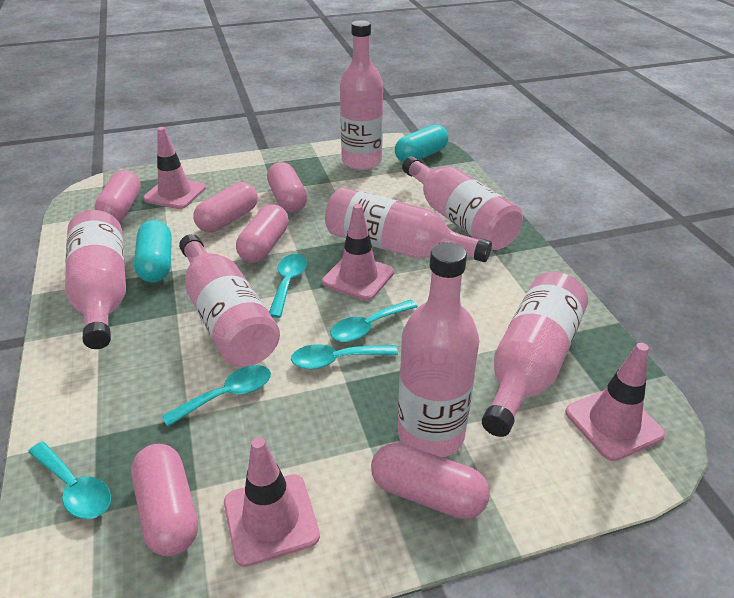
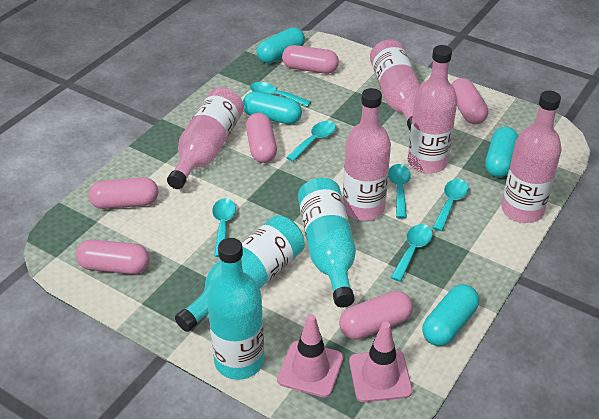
pink bottle: [65,210,126,349] [179,234,280,367] [325,187,492,262] [340,20,383,170] [398,242,479,457] [402,156,523,250] [482,272,588,437] = 7 -> [167,87,244,189] [343,88,391,221] [370,39,421,131] [408,45,458,174] [501,90,562,223] = 5
pink traffic cone: [143,127,206,209] [224,437,320,567] [322,204,394,301] [565,343,665,461] = 4 -> [277,314,343,397] [349,321,413,402] = 2
turquoise bottle: none = 0 -> [175,215,305,332] [207,238,264,380] [298,178,356,308] = 3
turquoise capsule: [134,220,172,282] [395,124,449,162] = 2 -> [243,92,302,124] [257,28,305,63] [422,284,479,346] [485,127,519,177] = 4
turquoise spoon: [28,442,111,519] [162,365,271,427] [269,254,307,318] [291,344,398,369] [330,299,418,342] = 5 -> [212,198,236,257] [250,82,311,107] [286,121,336,162] [388,164,411,218] [391,224,432,282] [432,179,468,231] = 6

